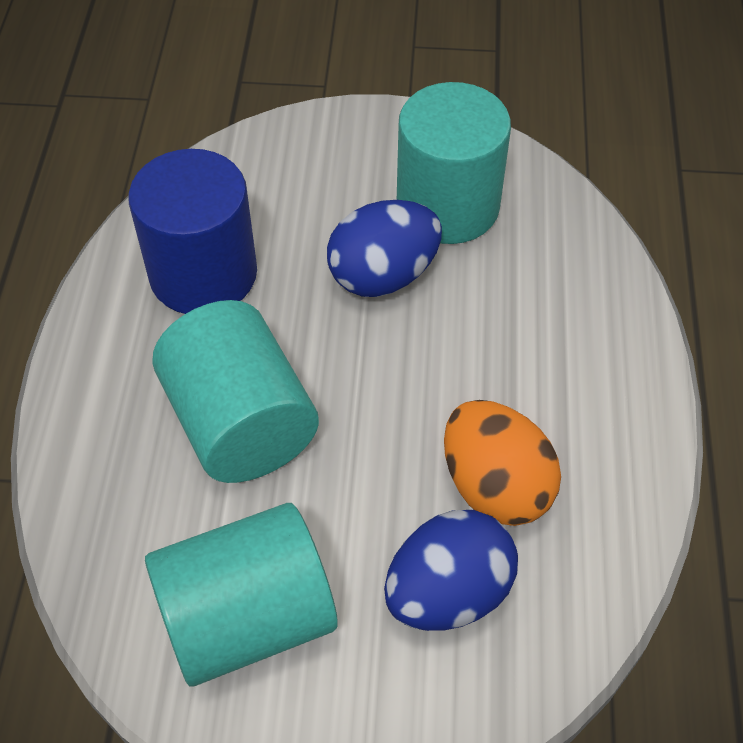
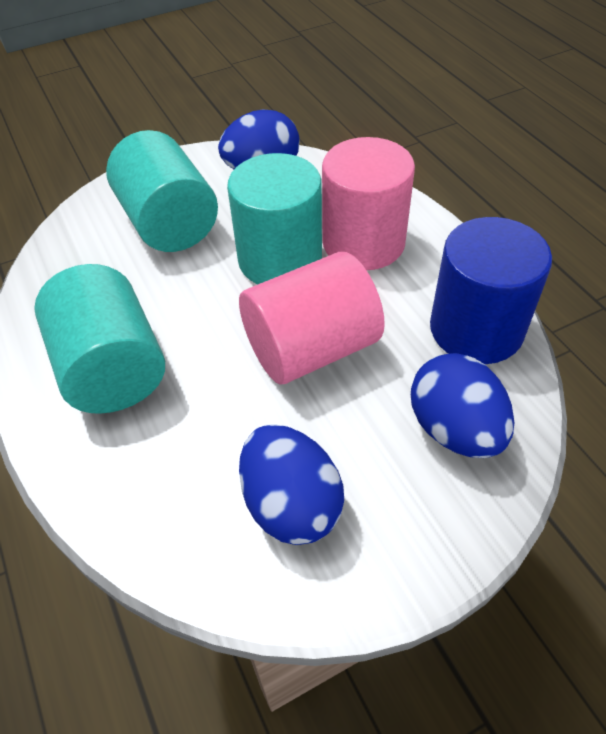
blue egg: [327,200,442,297] [384,510,518,631] = 2 -> [218,109,300,169] [239,424,344,545] [411,353,514,458] = 3
orange egg: [444,400,561,526] = 1 -> none = 0
pink cylinder: none = 0 -> [239,252,385,384] [322,137,415,270] = 2

